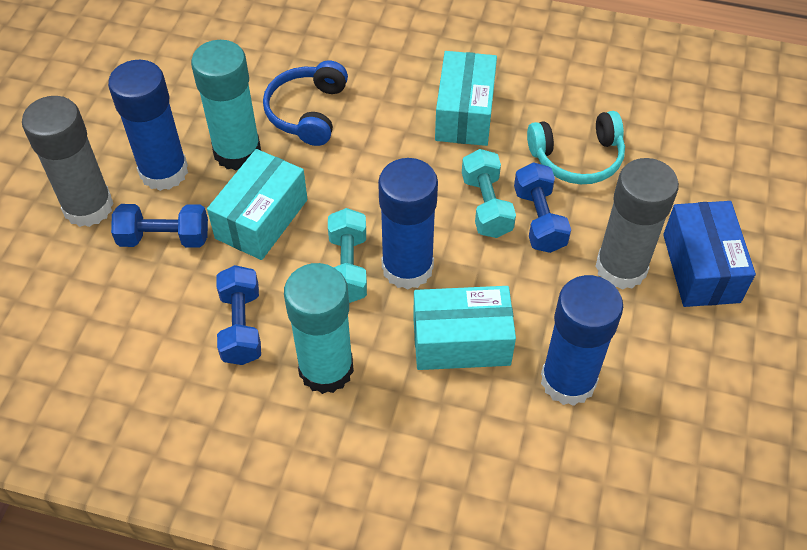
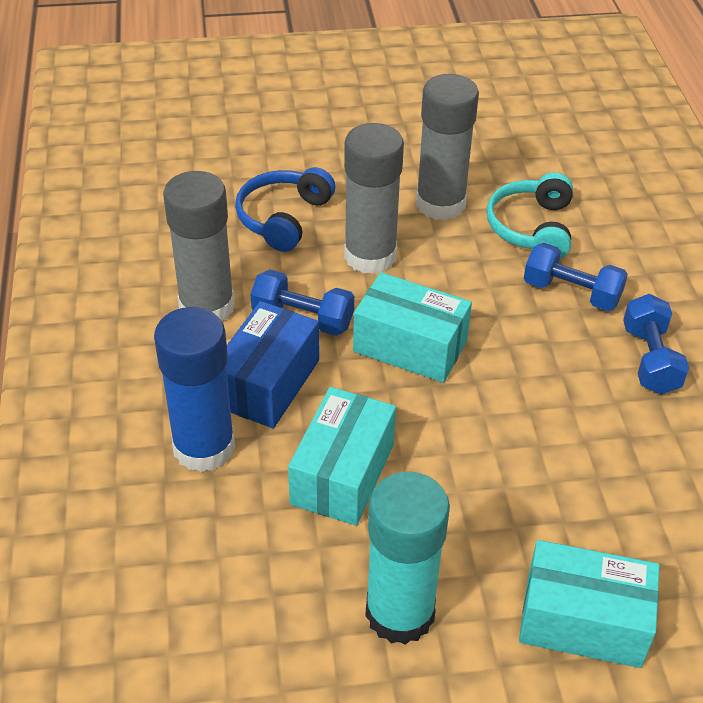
blue glue stick: [108,60,188,191] [378,158,438,290] [541,275,623,406] = 3 -> [154,307,235,472] = 1
grey glue stick: [22,96,114,227] [595,158,679,290] = 2 -> [163,171,235,321] [344,123,404,274] [416,74,479,220] = 3
turquoise dumbbell: [328,208,367,303] [462,149,516,238] = 2 -> none = 0
turquoise glue stick: [191,40,261,170] [284,263,354,394] = 2 -> [365,471,450,645] = 1

